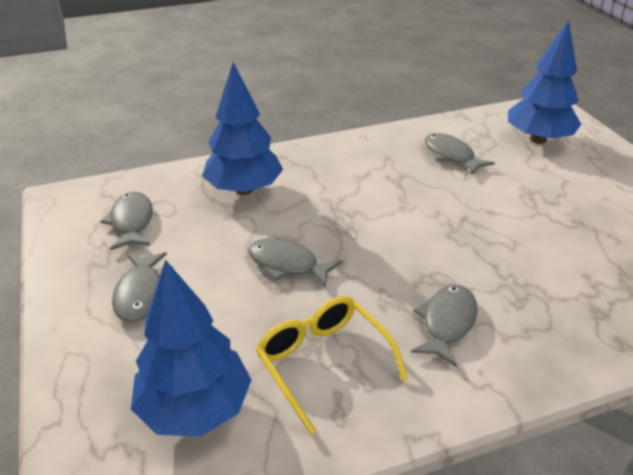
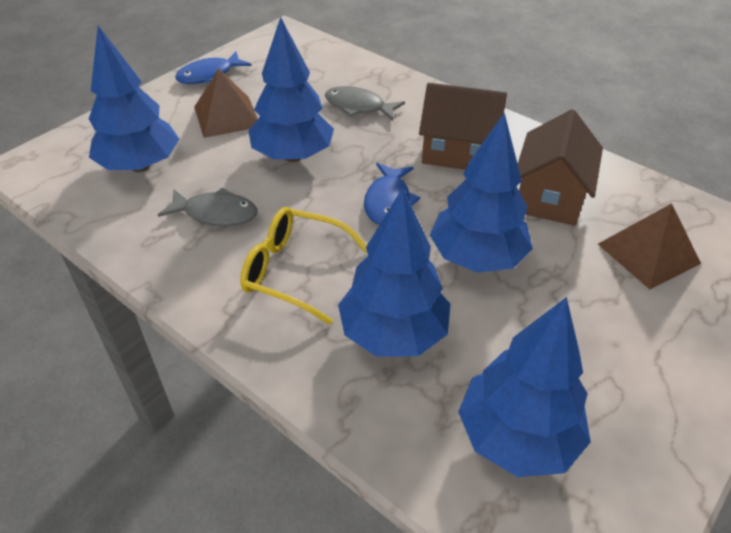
blue fish: none = 0 -> [175,52,252,84] [364,163,420,224] = 2
blue tree: [131,260,251,437] [202,62,283,195] [508,20,581,144] = 3 -> [89,26,179,172] [248,17,334,162] [338,188,451,357] [430,113,533,273] [458,297,591,477] = 5
brown house: none = 0 -> [419,83,507,170] [518,109,603,226] = 2
brown pyramid: none = 0 -> [194,69,258,138] [598,203,701,289] = 2
grey fish: [101,192,153,250] [112,252,167,322] [248,238,343,288] [411,285,478,367] [425,133,495,175] = 5 -> [158,187,258,226] [325,86,405,121] = 2

